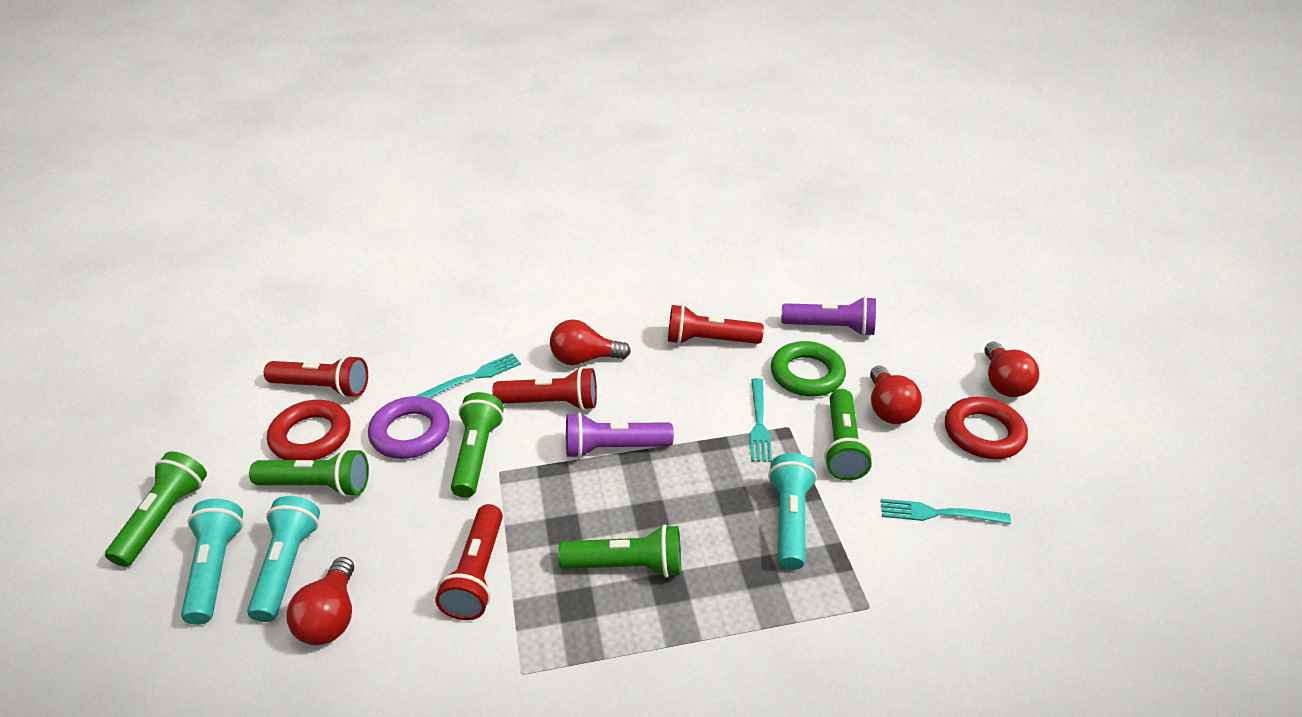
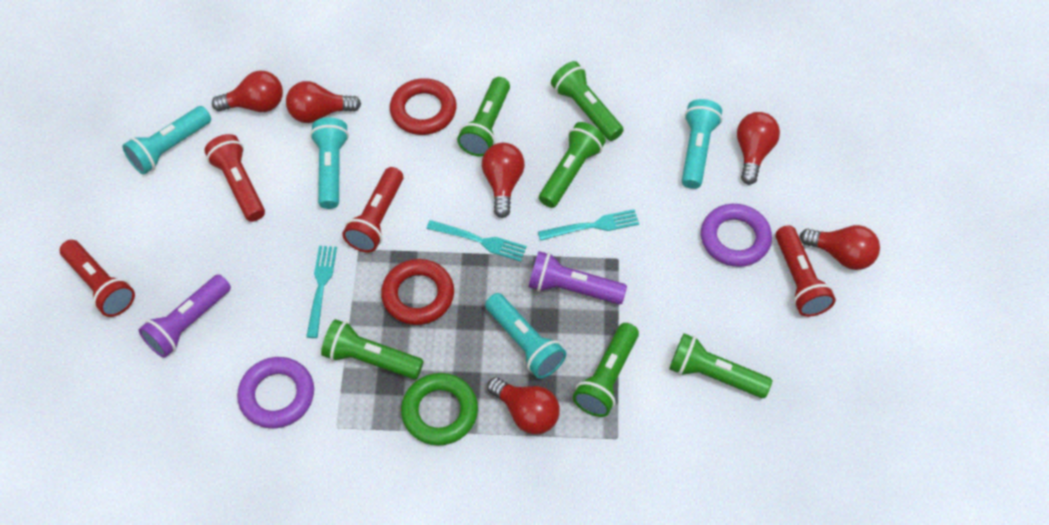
green flashlight: [105,451,207,567] [249,448,369,497] [451,392,504,498] [558,524,681,578] [824,389,872,481] = 5 -> [321,319,424,379] [457,77,510,156] [539,122,606,208] [551,61,624,141] [573,323,639,417] [669,333,772,398] = 6
purple ring: [368,396,450,459] = 1 -> [237,357,314,428] [701,204,772,267] = 2
red light bulb: [286,557,354,645] [550,319,631,365] [870,366,922,424] [985,341,1039,397] = 4 -> [212,70,283,112] [286,81,361,123] [482,143,525,218] [487,377,560,435] [737,112,780,185] [800,225,880,270] = 6
turquoise flashlight: [181,499,243,625] [247,496,320,622] [768,453,817,570] = 3 -> [122,106,211,175] [310,117,349,209] [485,293,566,379] [682,99,722,189] = 4

